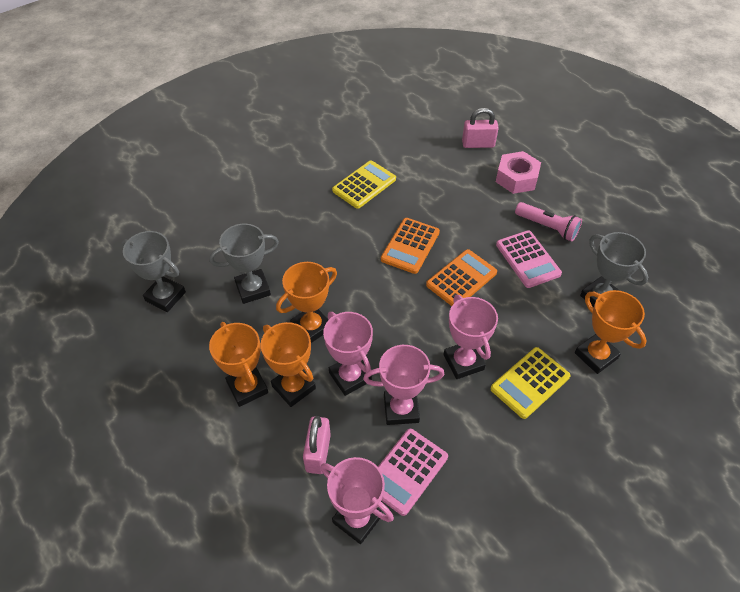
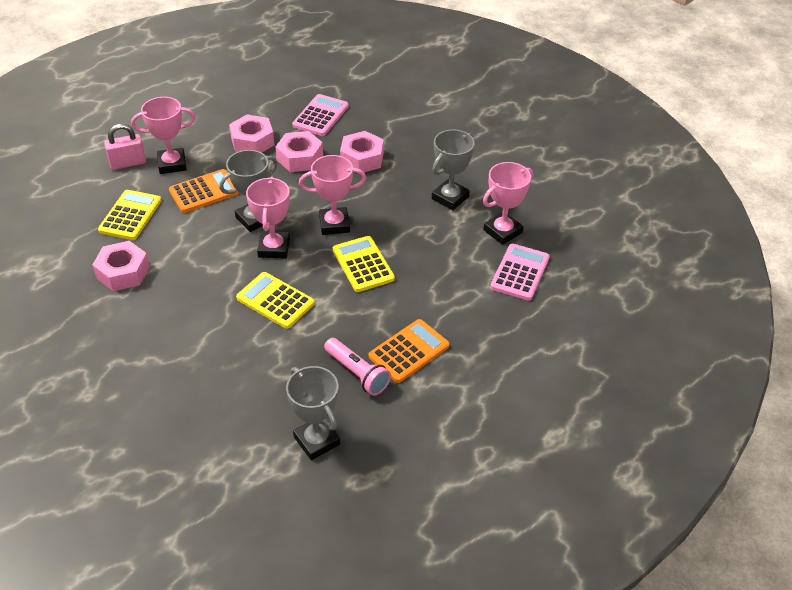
orange trophy: [209,322,268,407] [260,322,316,407] [276,262,337,343] [575,290,647,374] = 4 -> none = 0
pink nut: [496,151,541,194] = 1 -> [92,241,150,291] [229,115,274,153] [276,131,323,172] [340,131,384,174] = 4
pink padlock: [303,416,331,474] [462,108,499,148] = 2 -> [104,124,146,170] = 1
yellow calculator: [332,160,396,209] [491,347,570,419] = 2 -> [98,190,162,240] [236,272,314,329] [333,236,395,292] = 3

